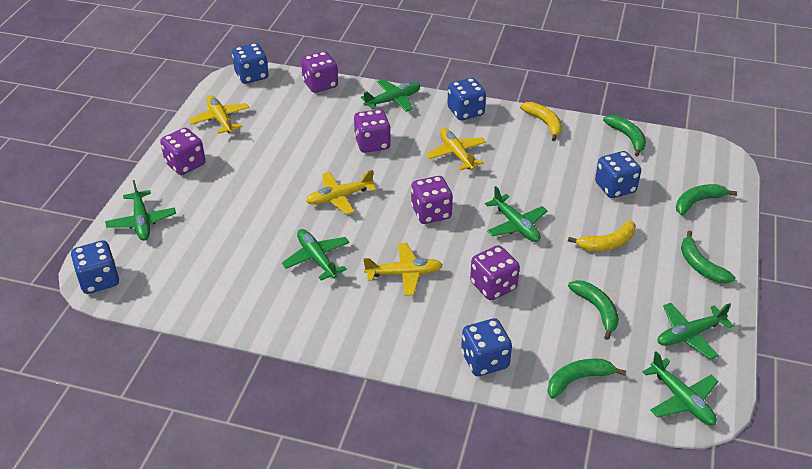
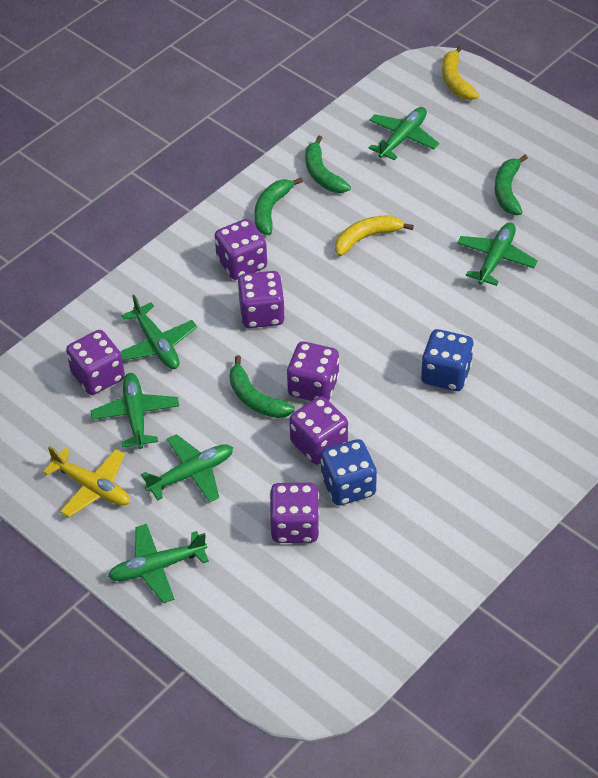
blue dice: [71,240,119,294] [232,43,269,84] [447,78,486,120] [461,318,512,376] [595,151,641,198] = 5 -> [321,439,377,506] [421,329,474,391] = 2
green banana: [547,359,626,399] [568,280,619,340] [603,115,646,157] [676,184,737,215] [681,231,735,284] = 5 -> [229,355,295,418] [254,178,303,235] [305,136,351,193] [495,155,528,215] = 4
purple dice: [160,128,206,175] [301,51,338,93] [354,109,391,153] [411,176,453,224] [470,245,520,300] = 5 -> [66,330,125,395] [215,219,267,280] [237,271,285,328] [269,483,320,543] [287,341,339,401] [289,396,348,465] = 6
yellow plane: [189,95,249,134] [306,170,376,215] [363,243,443,296] [426,128,486,170] = 4 -> [43,446,130,517] = 1

